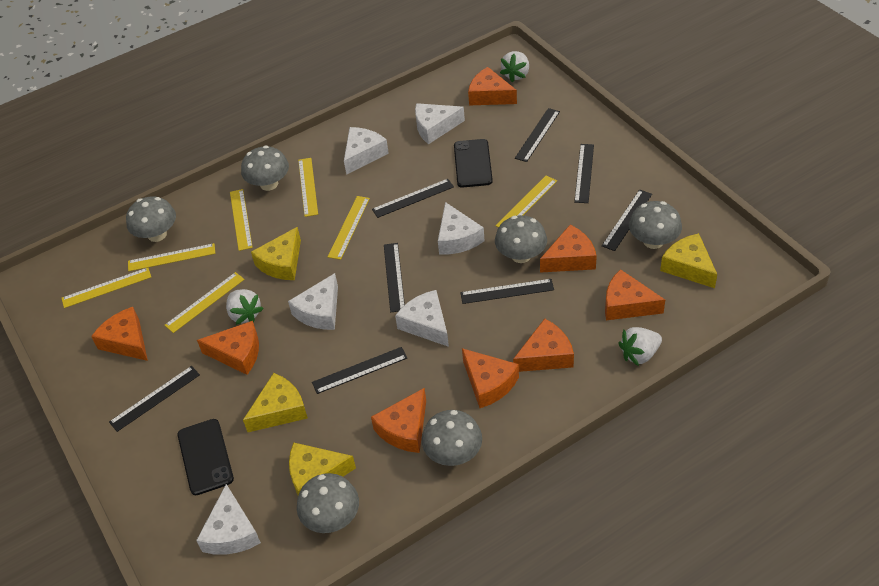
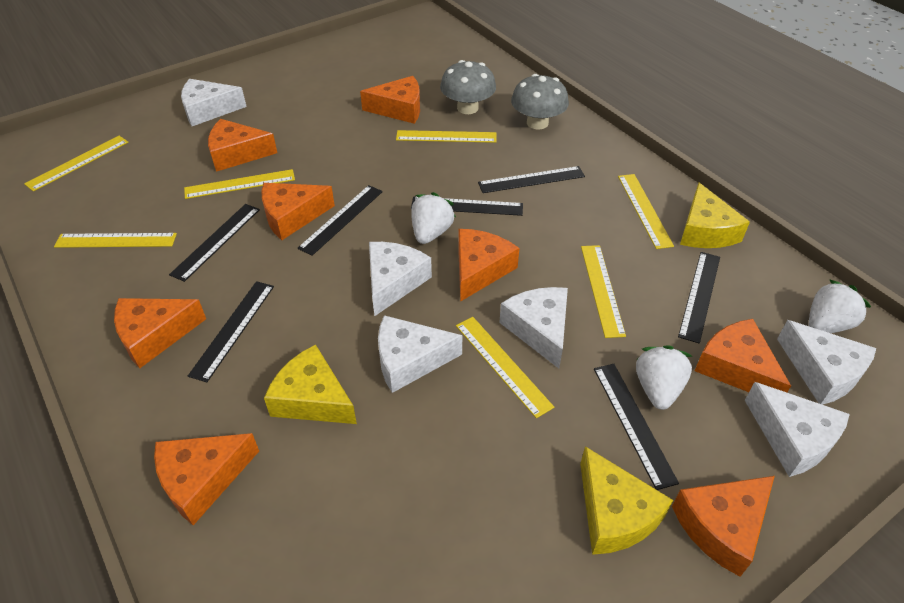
black phone: [178,419,234,495] [454,139,493,187] = 2 -> none = 0
black ruler: [109,366,200,432] [312,347,407,394] [372,179,454,218] [384,243,405,312] [460,279,554,304] [515,108,560,162] [574,144,594,203] [602,190,652,251] = 8 -> [169,204,260,282] [188,281,274,382] [297,185,383,256] [411,197,523,216] [478,166,585,193] [594,364,679,490] [678,252,720,344] = 7
grey mushroom: [126,196,176,242] [241,145,289,191] [297,473,359,533] [422,410,482,466] [495,215,547,263] [629,201,682,249] = 6 -> [440,60,496,114] [511,74,569,130] = 2
yellow cheese: [243,373,308,432] [251,227,301,280] [289,442,356,496] [660,233,717,288] = 4 -> [264,344,357,424] [580,446,673,555] [680,183,750,248] = 3

